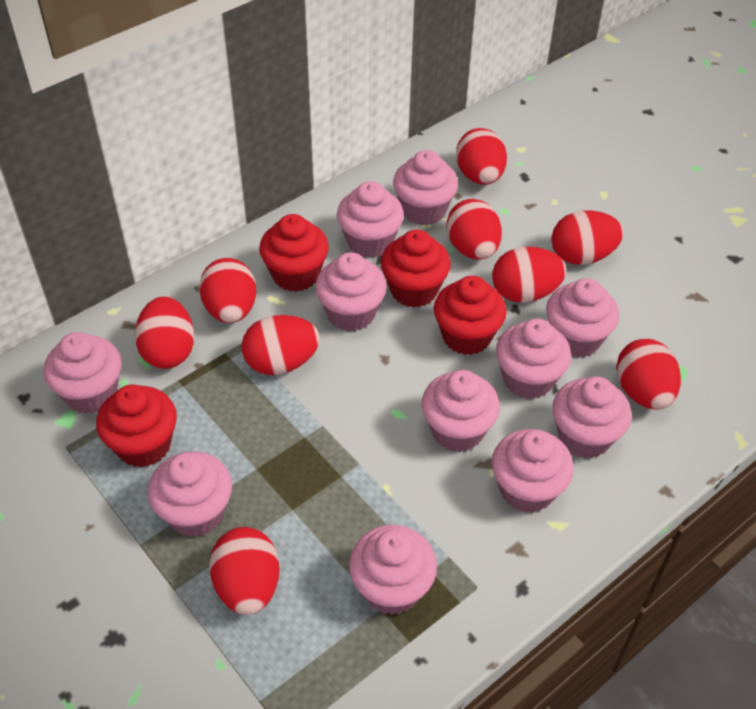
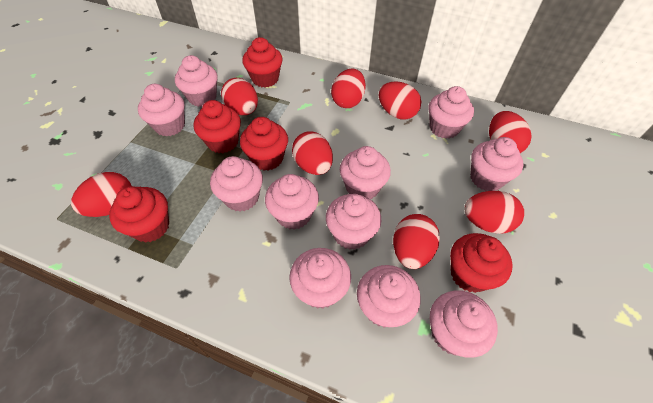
red cupcake: [96,385,177,468] [259,214,329,292] [381,230,451,308] [434,276,507,355] = 4 -> [109,186,169,243] [194,100,241,153] [240,117,288,171] [242,37,283,87] [450,233,513,293] = 5
red egg: [135,297,195,369] [199,258,256,323] [209,527,280,615] [242,315,320,375] [446,199,502,260] [456,128,507,185] [492,247,566,303] [551,210,624,265] [616,339,681,410] = 9 -> [71,172,132,217] [221,78,258,115] [292,131,333,175] [331,68,366,108] [379,81,421,120] [393,214,440,269] [464,191,524,234] [489,111,532,153] = 8

